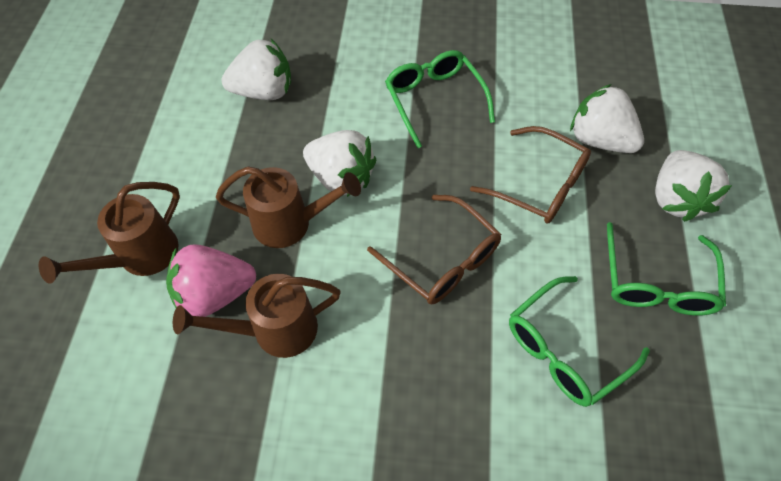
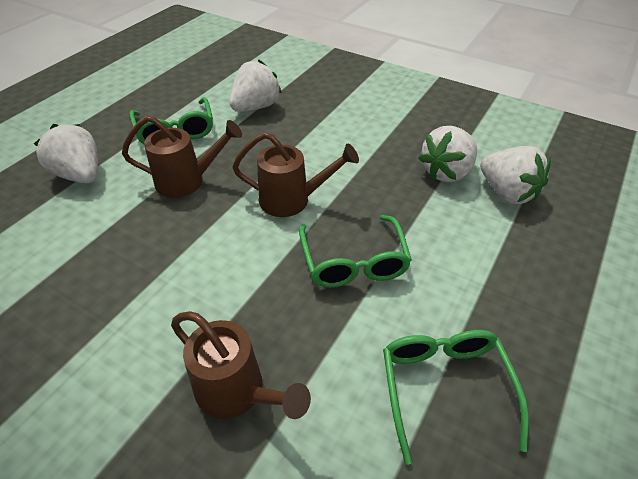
brown glasses: [367,195,501,304] [470,126,591,224] = 2 -> none = 0
pink strawberry: [166,244,256,317] = 1 -> none = 0

